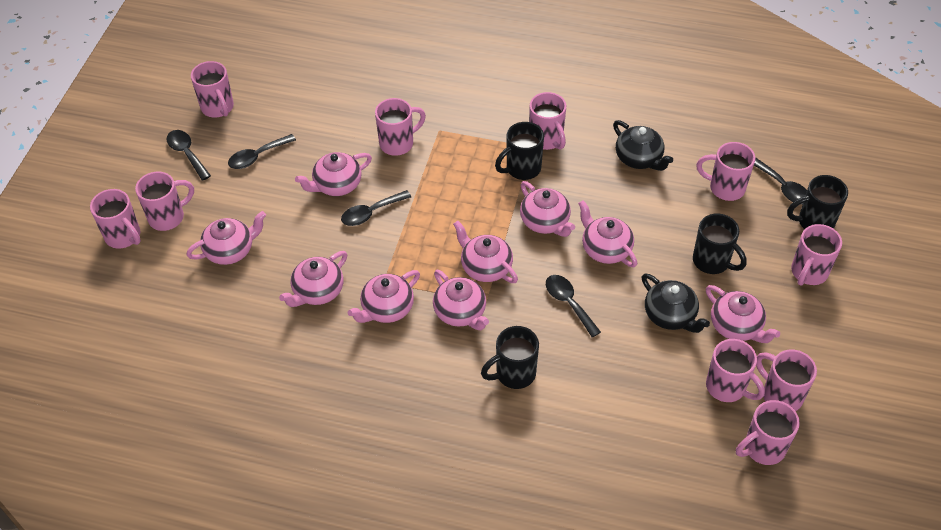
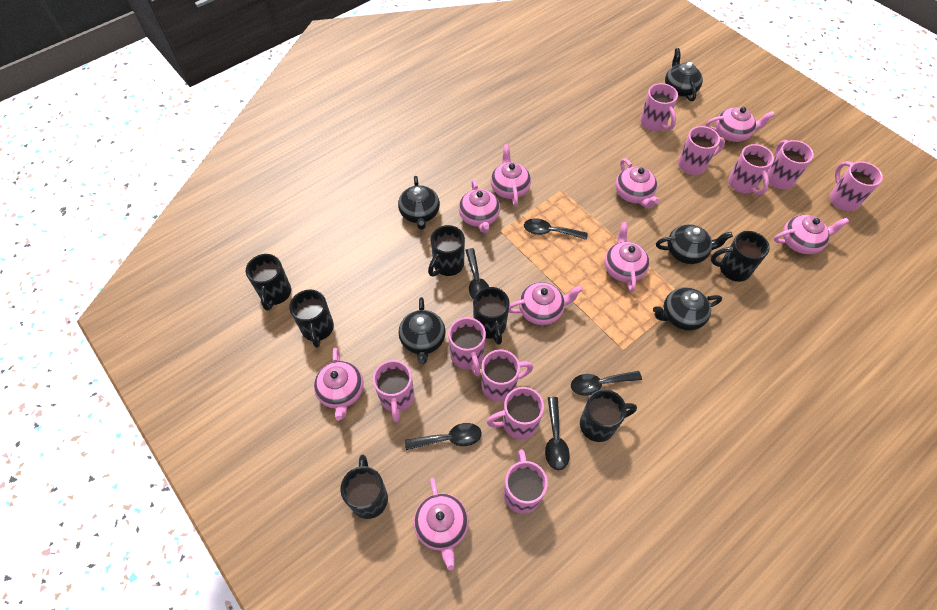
black mug: [481,326,539,389] [495,122,544,180] [693,213,746,274] [787,175,848,229] = 4 -> [246,254,291,311] [289,290,334,348] [340,455,388,519] [428,225,465,277] [473,287,510,345] [580,389,637,442] [711,231,770,282] = 7
black teapot: [613,120,673,171] [641,273,710,333] = 2 -> [398,176,440,230] [399,297,446,364] [653,287,722,331] [656,224,733,264] [665,48,703,101] = 5

